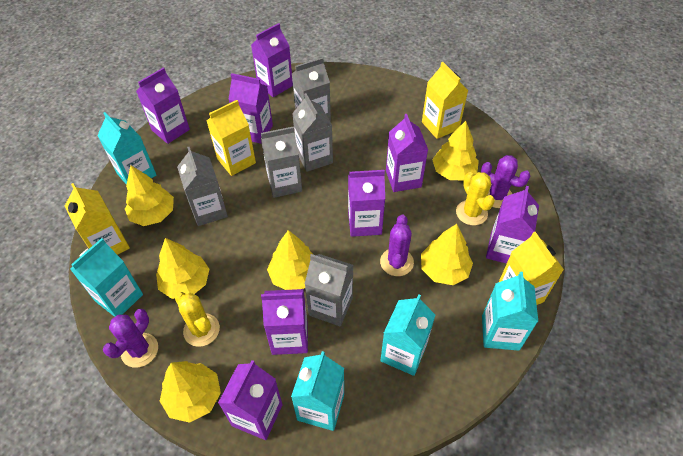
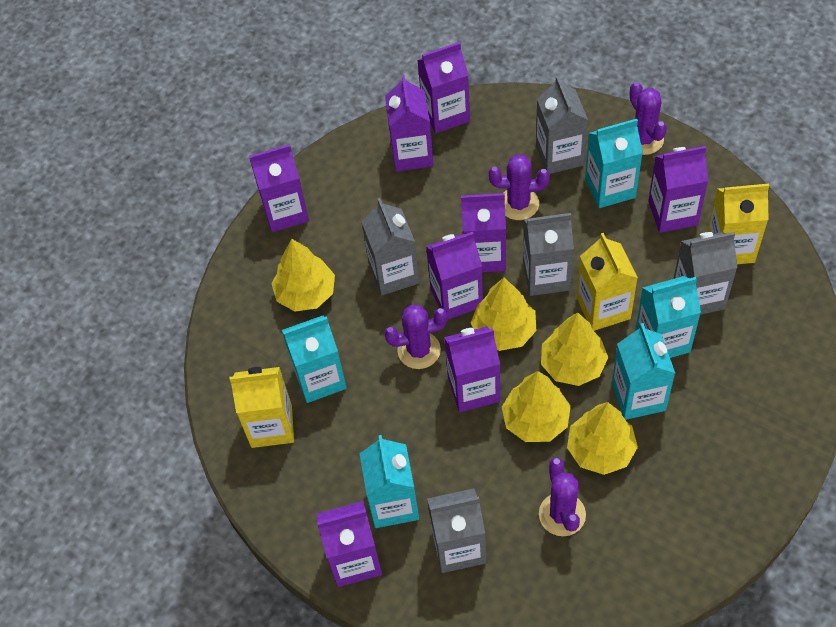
purple cactus: [103,309,158,368] [380,215,414,276] [481,155,530,208] = 3 -> [384,304,448,369] [489,154,550,220] [539,457,586,536] [630,82,667,155] = 4
yellow cactus: [175,292,220,347] [456,172,495,225] = 2 -> none = 0
yellow carton: [65,183,130,255] [206,100,256,176] [422,62,468,139] [499,232,564,305] = 4 -> [229,367,294,448] [577,233,638,331] [707,184,769,264] = 3
yellow tree: [125,166,174,226] [156,238,209,299] [160,361,221,423] [267,230,314,290] [421,224,473,285] [432,121,479,181] = 6 -> [271,239,335,311] [471,278,536,351] [502,371,571,442] [541,312,608,386] [567,402,638,475] = 5

